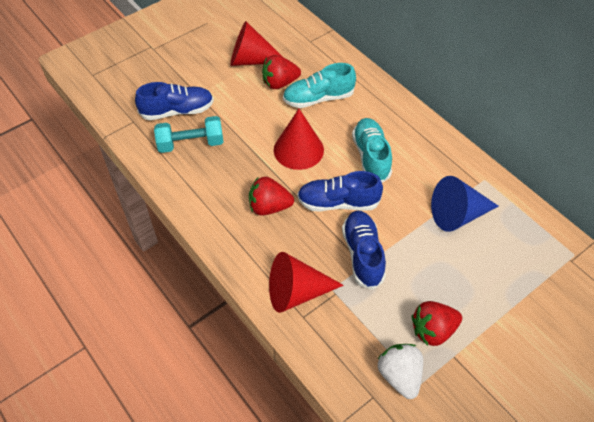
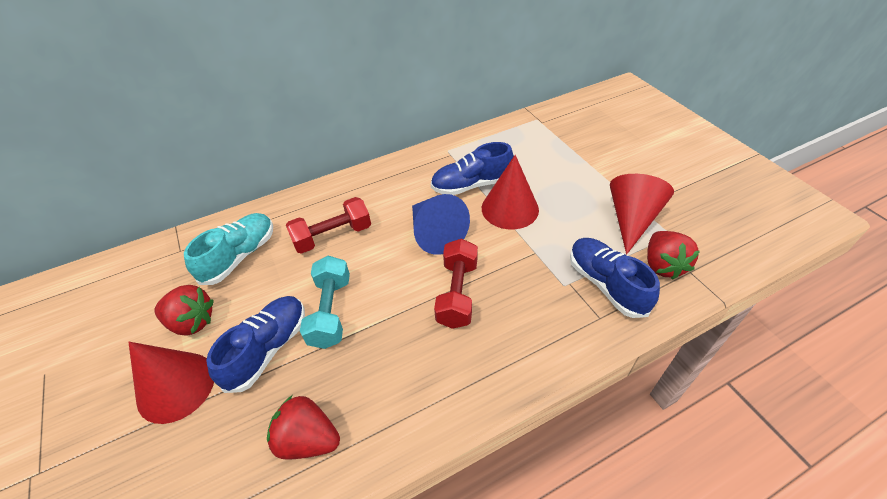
red dumbbell: none = 0 -> [286,197,371,254] [434,238,478,329] = 2
turquoise shoe: [283,63,356,108] [352,118,392,183] = 2 -> [184,213,273,285] = 1
white strawberry: [378,344,423,399] = 1 -> none = 0

